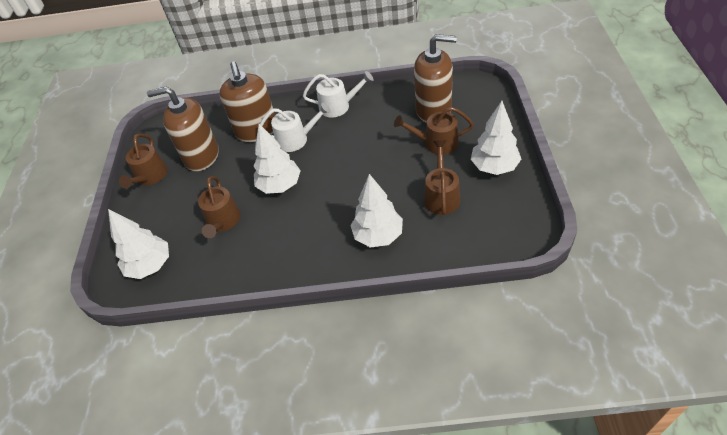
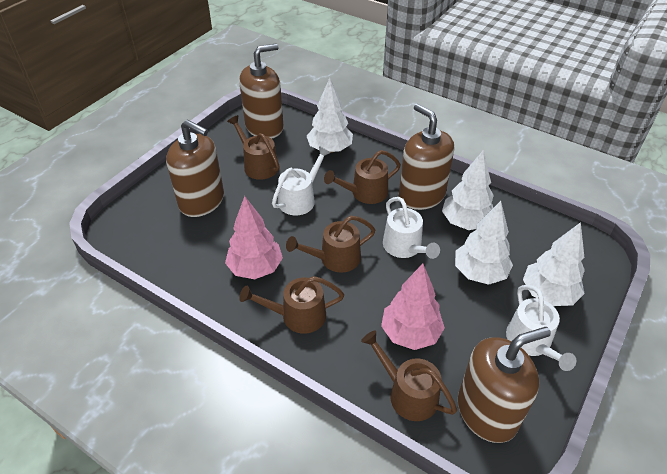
brown soap dispenser: [147,87,219,171] [219,61,275,142] [414,34,457,123] = 3 -> [166,119,224,217] [239,44,284,139] [399,104,454,210] [458,327,551,443] = 4
brown watering can: [119,134,167,188] [198,176,241,238] [394,107,474,155] [424,140,460,215] = 4 -> [227,115,280,180] [239,276,344,334] [286,216,375,273] [324,150,401,204] [361,330,457,421] = 5
pink tree: none = 0 -> [225,196,283,279] [381,264,445,350] = 2
white watering can: [257,103,331,152] [303,71,374,118] = 2 -> [272,146,331,216] [383,197,440,259] [506,285,576,371] = 3

